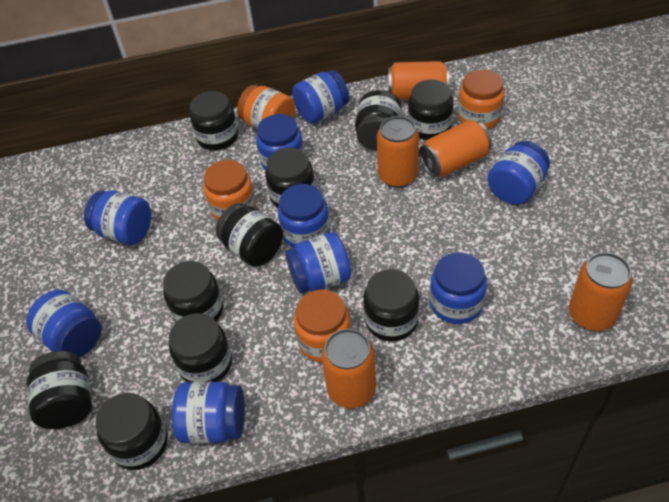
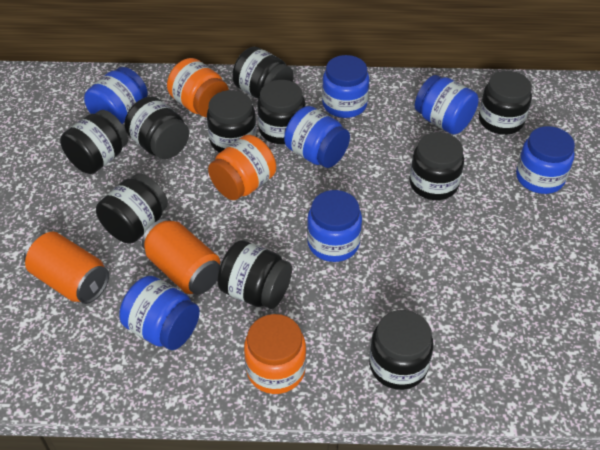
blue jar: [26,290,102,358] [84,191,151,245] [172,381,245,444] [256,114,304,171] [278,184,330,248] [285,232,351,294] [292,70,349,124] [430,252,487,324] [487,141,550,205] = 9 -> [84,67,148,124] [119,276,200,350] [284,106,350,168] [307,190,362,262] [322,55,369,118] [415,75,479,135] [516,126,575,194] = 7
orange can: [321,329,376,408] [377,116,419,188] [388,61,449,100] [419,120,491,177] [569,252,633,331] = 5 -> [24,232,109,304] [142,218,220,295] = 2
orange jar: [203,160,256,221] [237,85,296,130] [294,290,351,362] [458,69,505,129] = 4 -> [167,58,229,117] [208,135,276,200] [244,314,306,394] = 3

